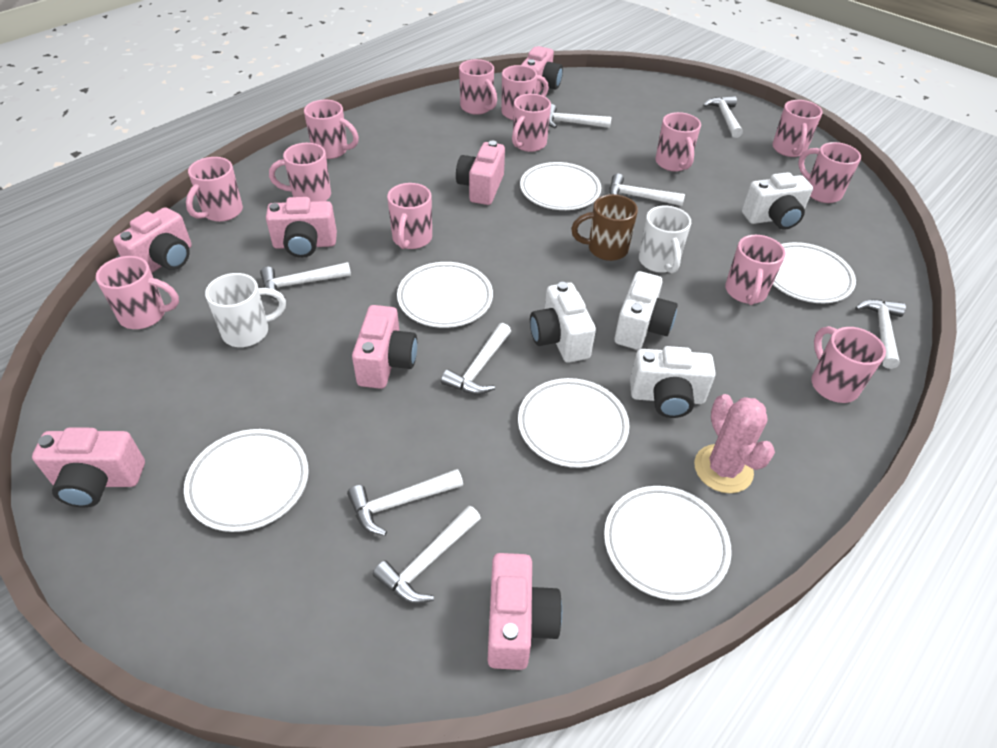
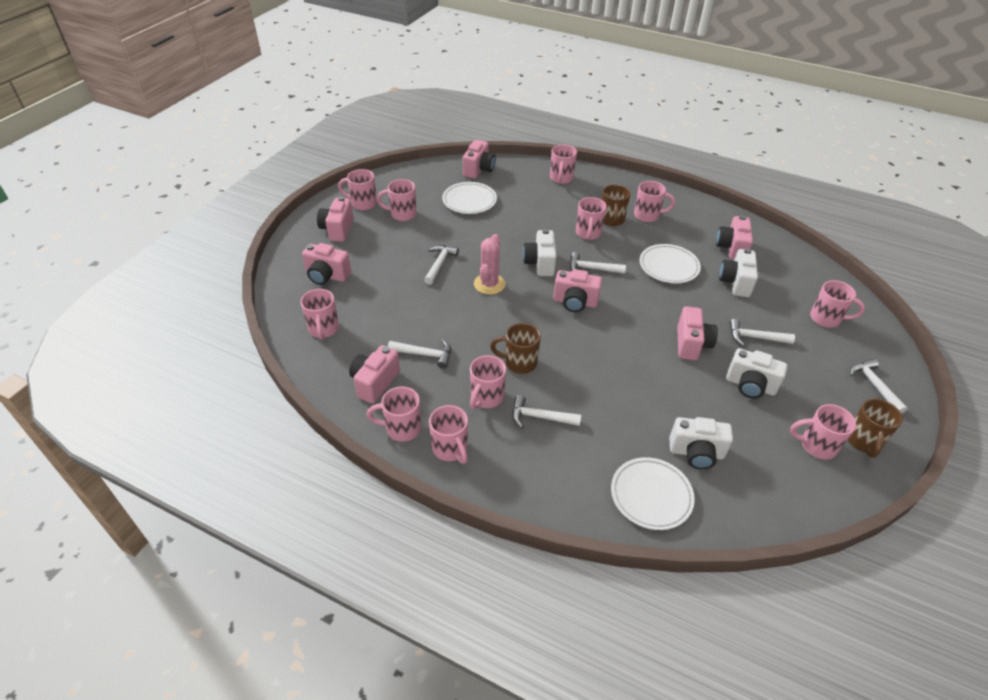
brown mug: [571,194,638,261] = 1 -> [490,323,541,374] [602,185,631,226] [848,398,903,458] = 3
pink mug: [96,256,179,329] [186,157,243,222] [269,143,331,202] [304,100,359,159] [387,183,432,249] [459,59,497,115] [501,65,549,120] [512,94,551,152] [655,112,701,171] [725,235,786,305] [772,100,823,157] [798,142,861,203] [811,326,886,403] = 13 -> [300,289,339,340] [338,169,377,210] [367,386,421,442] [377,179,417,221] [429,405,468,464] [470,355,506,410] [550,145,577,184] [576,197,607,240] [634,181,675,222] [790,404,856,460] [810,280,865,328] = 11
white hammer: [260,262,351,299] [347,469,463,536] [373,505,481,604] [441,323,511,395] [549,104,612,128] [609,174,685,206] [703,96,743,138] [855,300,906,369] = 8 -> [388,339,451,369] [424,245,459,285] [512,395,581,428] [570,252,626,274] [729,319,795,346] [850,358,908,414] = 6
white mug: [205,273,286,347] [639,206,691,274] = 2 -> none = 0
white plate: [184,429,309,532] [397,262,493,328] [518,378,629,468] [520,162,601,210] [604,486,732,601] [773,242,856,303] = 6 -> [442,182,497,214] [611,457,695,530] [639,244,701,283] = 3

